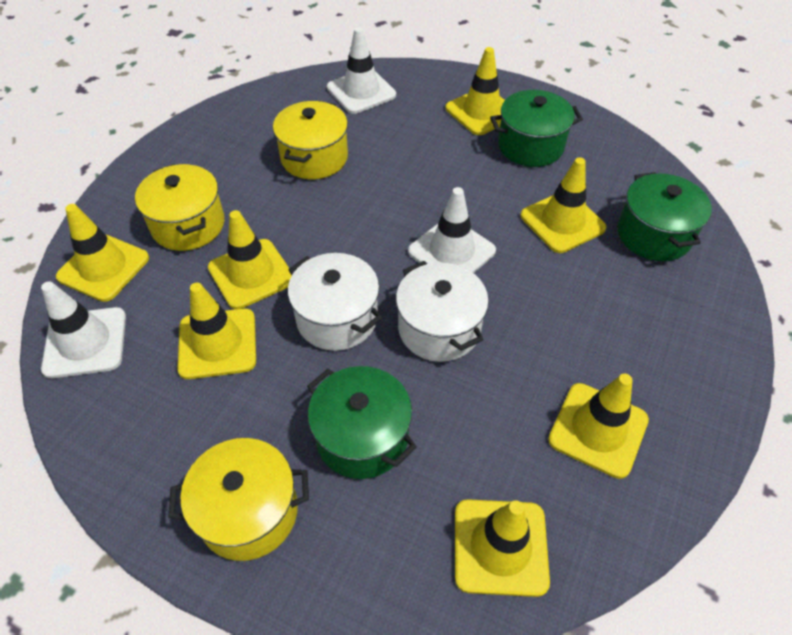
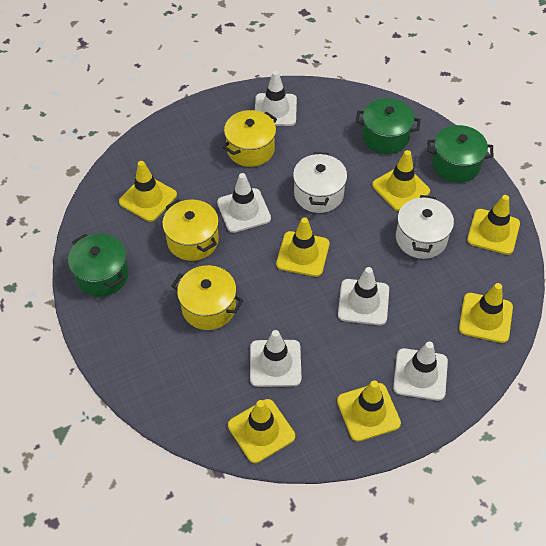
white traffic cone: [41,281,126,378] [327,27,396,114] [408,187,496,273] = 3 -> [217,173,271,233] [250,330,302,387] [255,71,297,126] [338,267,389,325] [393,342,448,401] = 5

